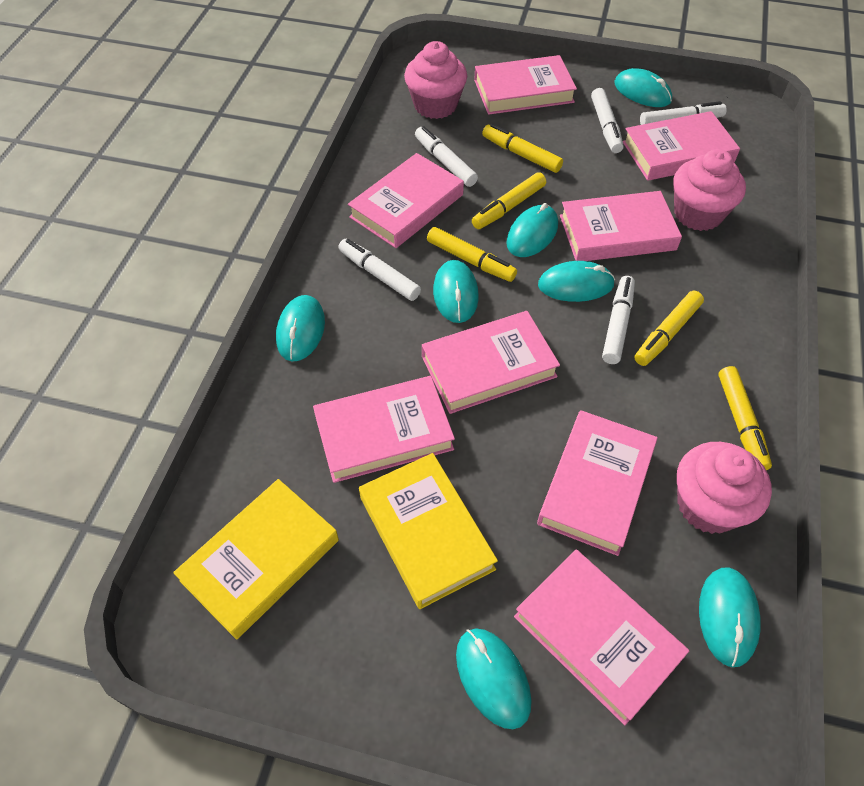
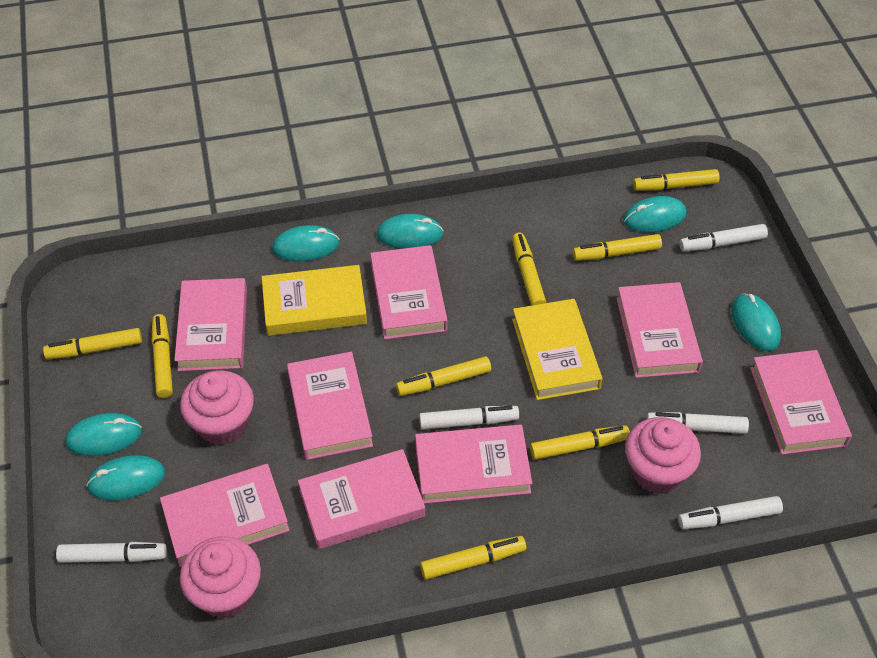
turquoise mouse: [276,295,325,361] [433,260,479,323] [456,628,532,729] [506,203,558,257] [538,261,615,302] [614,68,672,107] [699,567,761,667] = 7 -> [65,413,142,456] [86,455,165,500] [272,225,339,261] [376,214,444,249] [623,196,687,232] [731,293,781,351] = 6
yellow marker: [427,227,517,282] [472,172,546,229] [482,124,563,173] [634,291,704,366] [718,366,772,470] = 5 -> [43,328,142,359] [152,314,173,398] [396,356,491,396] [420,536,526,580] [512,233,546,306] [530,425,630,460] [572,234,662,261] [633,169,720,191] = 8

